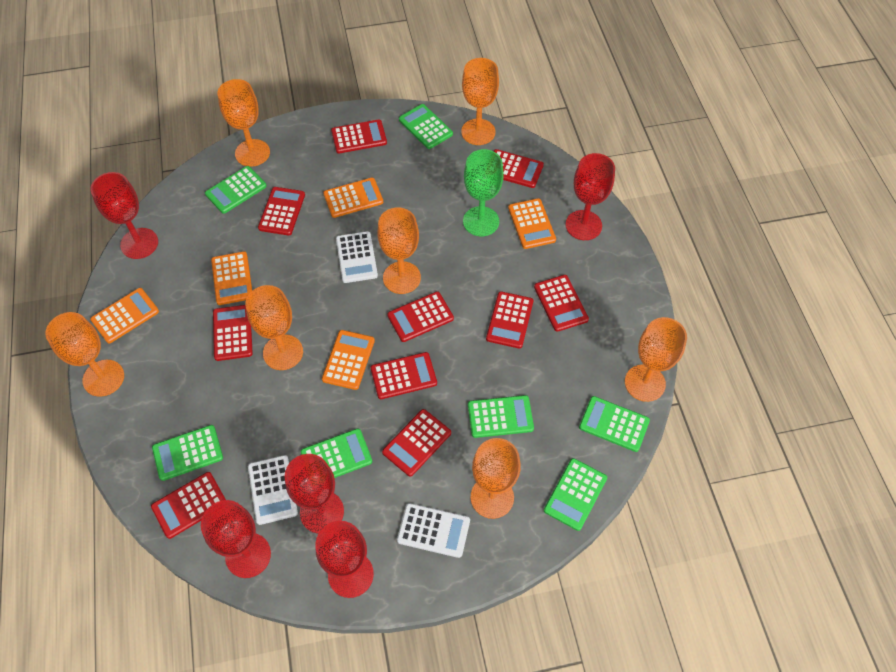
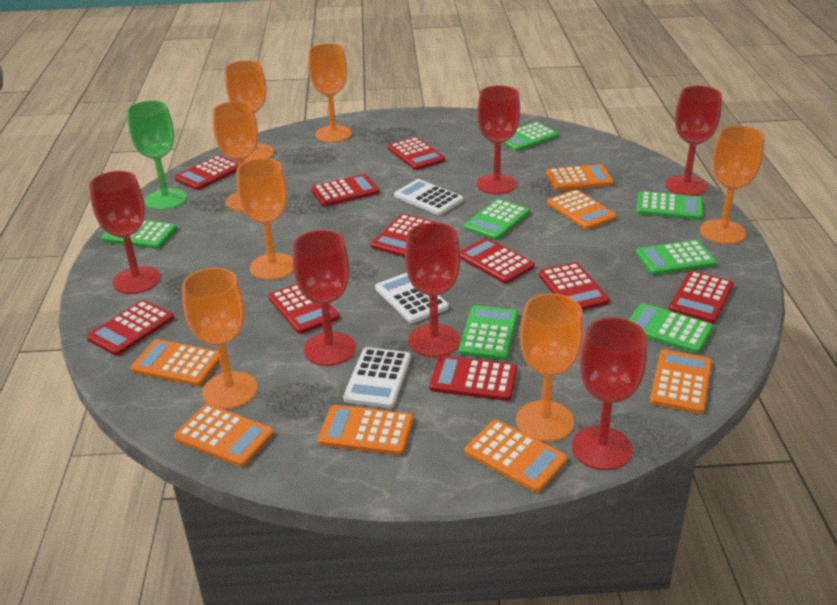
orange calculator: [90,288,159,343] [211,251,252,305] [322,330,375,390] [323,178,383,218] [508,198,556,249] = 5 -> [131,339,220,386] [174,404,274,467] [318,405,413,455] [464,420,568,493] [546,164,614,191] [547,189,617,230] [650,350,712,414] = 7
red goblet: [90,172,158,259] [201,500,271,578] [285,454,344,534] [316,521,374,598] [565,153,615,240] = 5 -> [89,171,161,294] [293,230,356,366] [405,222,461,357] [476,86,520,195] [572,317,647,470] [665,86,722,196] = 6

